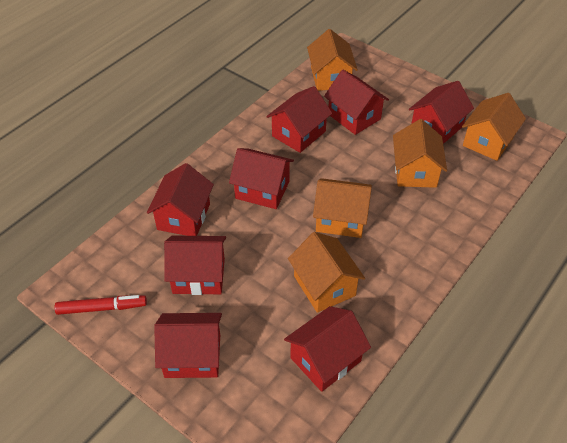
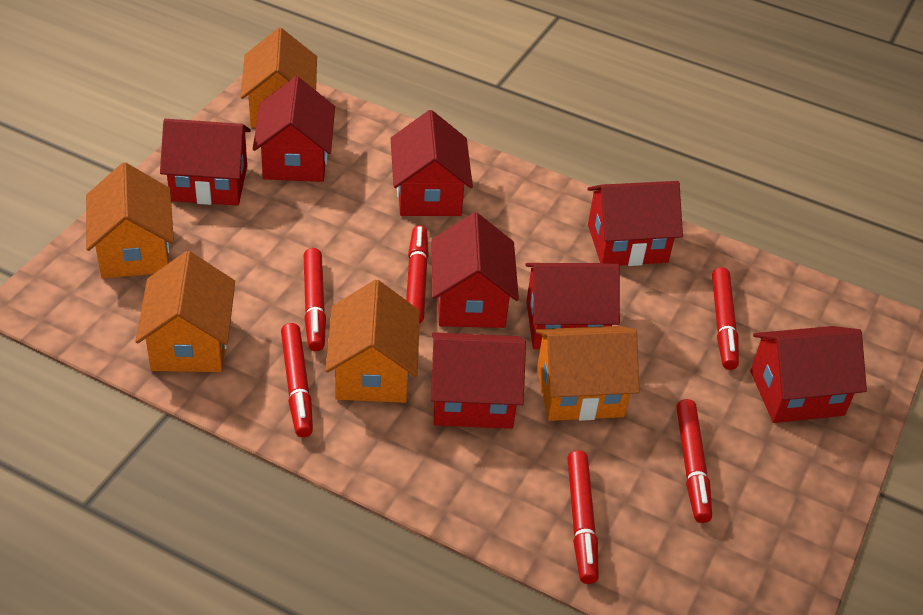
red marker: [54,295,147,315] = 1 -> [281,323,313,437] [304,248,326,351] [406,225,429,323] [567,450,599,584] [676,399,712,523] [712,267,739,370] = 6

